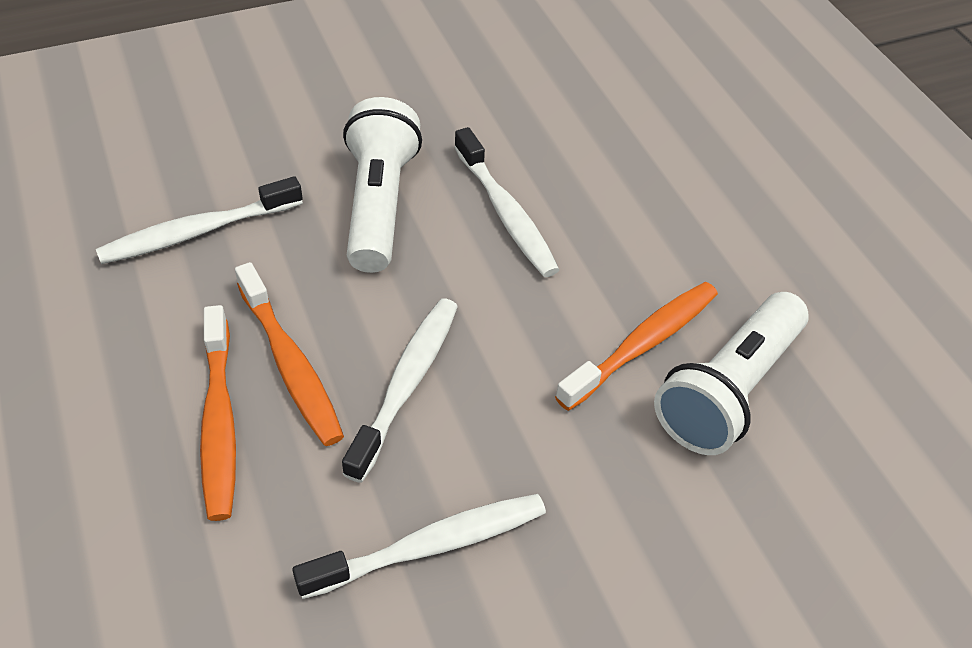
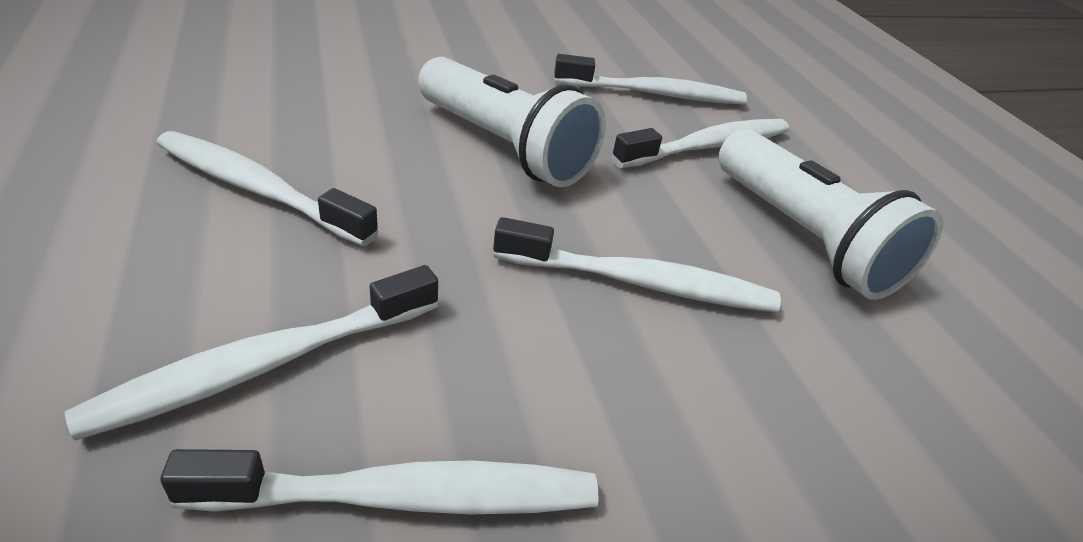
orange toothbrush: [200,305,236,521] [235,262,344,446] [555,282,718,411] = 3 -> none = 0
white toothbrush: [96,176,303,264] [292,494,546,599] [342,298,458,483] [454,127,560,277] = 4 -> [65,265,438,440] [156,131,378,246] [160,449,598,514] [493,217,781,312] [555,54,747,105] [612,119,789,168] = 6

